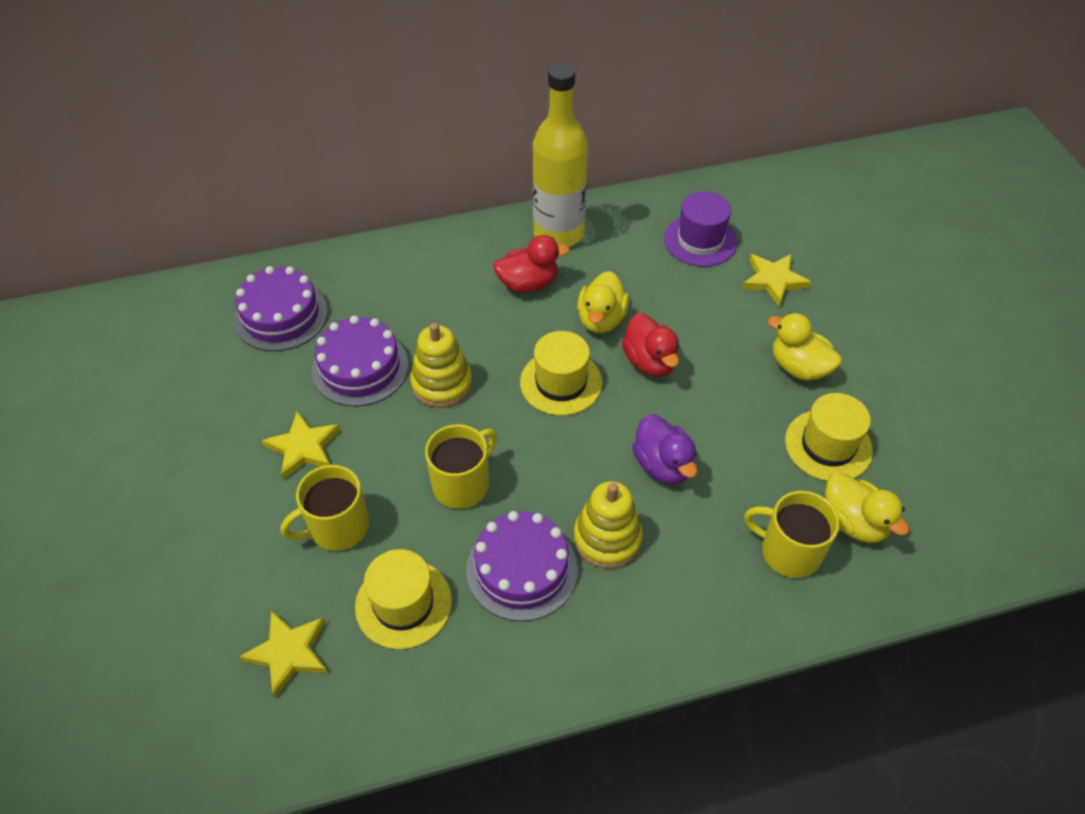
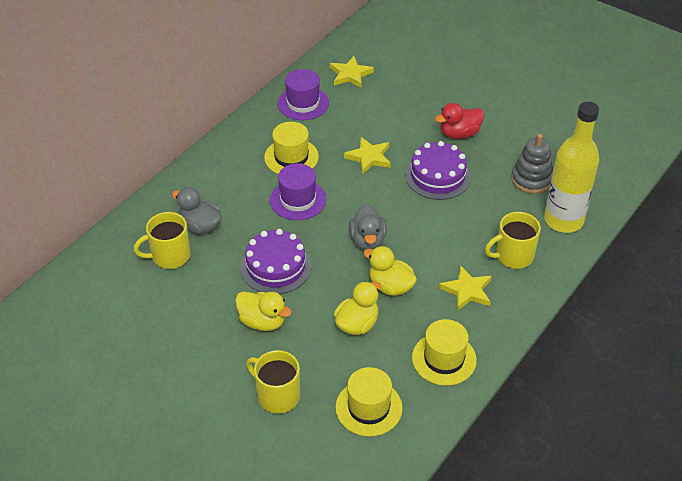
grey duck: none = 0 -> [172,187,222,234] [349,204,387,250] = 2
grey stacking toy: none = 0 -> [511,134,553,194] = 1
purple cake: [234,266,328,351] [312,316,409,407] [466,511,578,622] = 3 -> [241,229,312,294] [405,141,471,200] = 2
purple duck: [632,415,698,484] = 1 -> none = 0
purple hat: [664,192,738,267] = 1 -> [270,163,326,220] [277,69,329,120] = 2
red duck: [493,235,570,293] [622,313,679,377] = 2 -> [435,103,484,139] = 1
yellow stacking toy: [410,323,472,408] [574,481,643,568] = 2 -> none = 0

